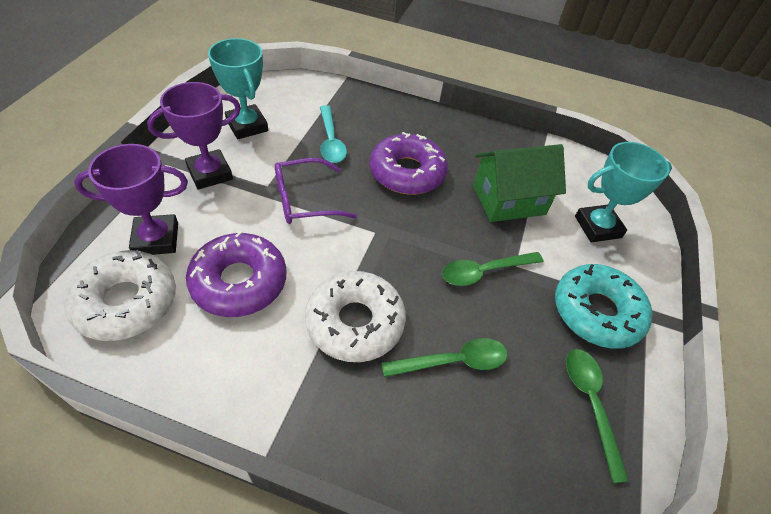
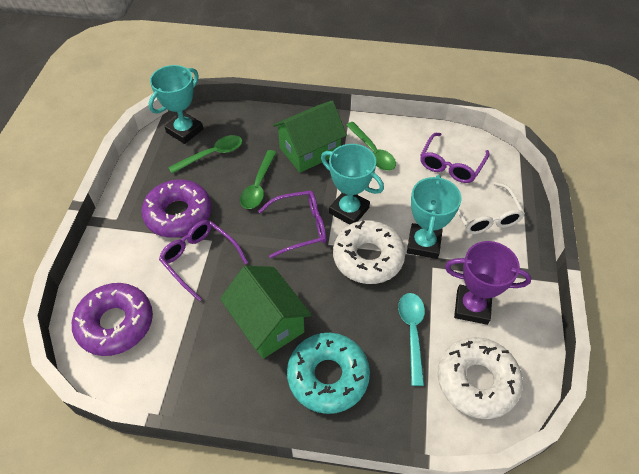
green house: [473,144,566,222] = 1 -> [220,266,312,359] [273,100,347,173] = 2
purple glasses: [275,158,357,224] = 1 -> [159,220,248,301] [258,191,327,258] [420,133,490,183] = 3
purple trophy: [74,144,188,255] [147,82,241,190] = 2 -> [445,241,532,325] = 1
turquoise trophy: [208,38,268,139] [575,142,672,242] = 2 -> [149,65,203,144] [321,144,384,225] [407,175,461,259] = 3
white glasses: none = 0 -> [457,182,525,234] = 1

